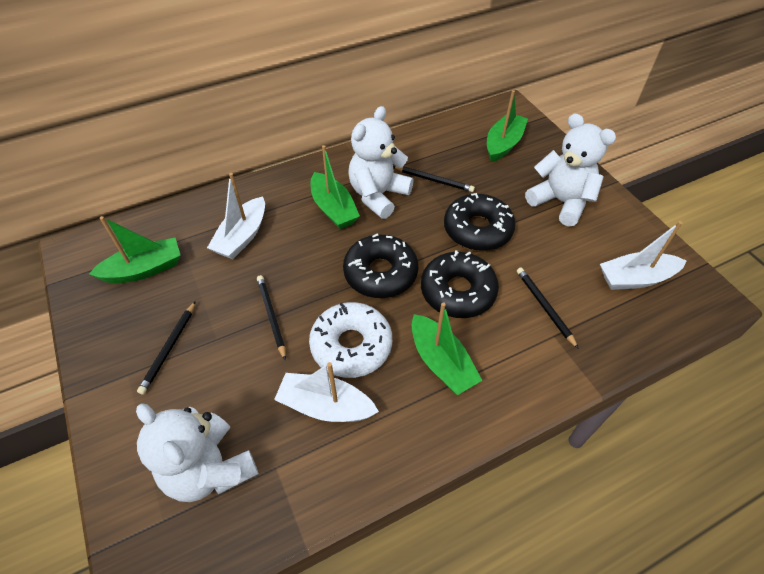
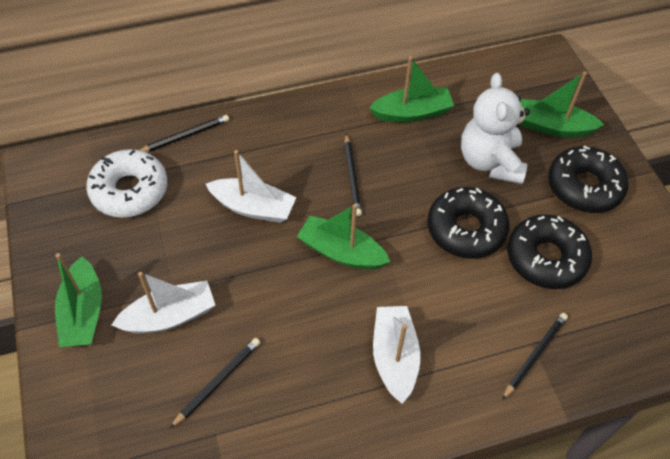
white teddy bear: [136,403,259,502] [348,106,414,219] [525,113,616,227] = 3 -> [461,73,530,184] = 1

